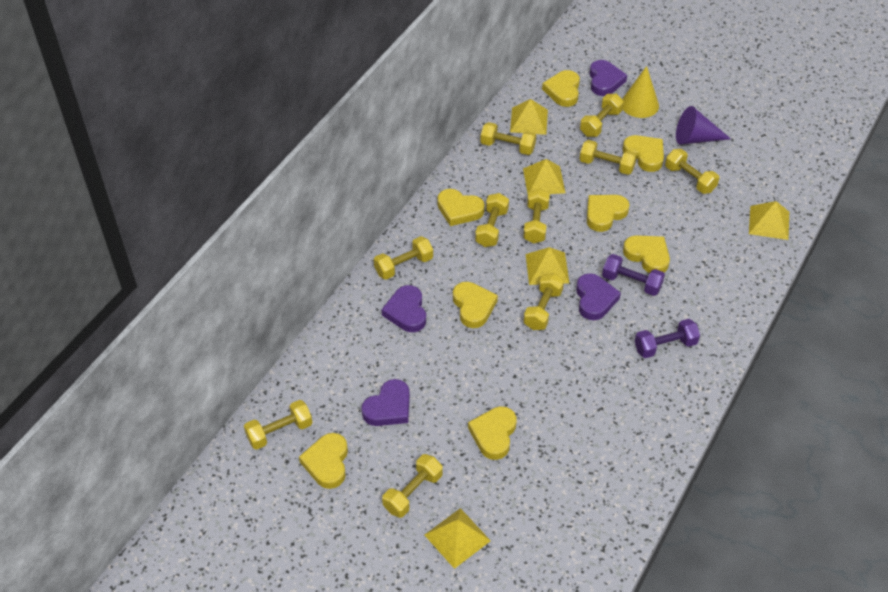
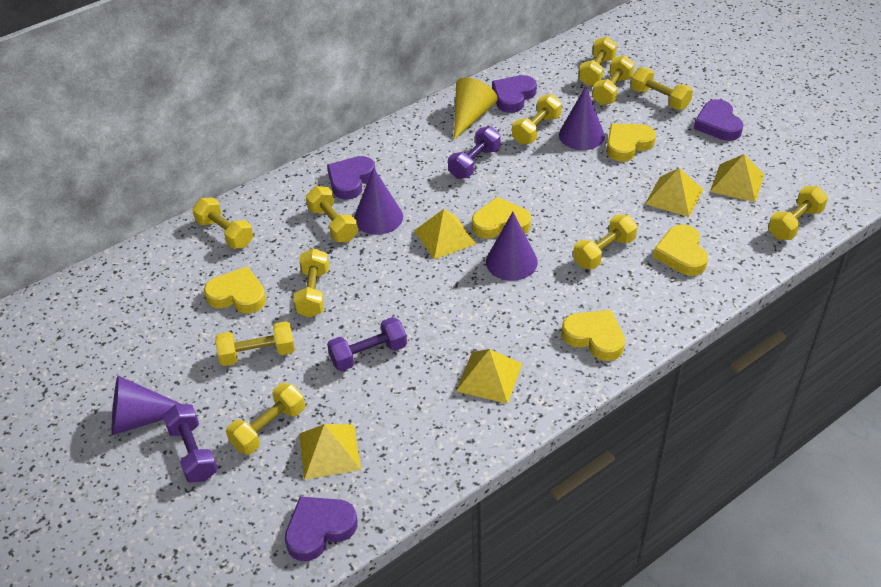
purple cone: [676,106,731,145] = 1 -> [112,376,181,435] [354,168,403,235] [486,212,538,281] [559,86,605,150] = 4
purple dumbbell: [602,254,665,296] [635,319,700,358] = 2 -> [163,404,218,483] [327,317,407,371] [448,126,500,179] = 3
yellow dumbbell: [244,400,313,450] [374,236,433,280] [382,454,443,518] [475,193,509,247] [480,122,536,155] [523,188,550,243] [523,273,564,330] [579,140,637,175] [580,94,624,137] [665,149,719,194] = 10 -> [192,197,253,249] [215,321,295,366] [226,383,305,455] [294,248,329,318] [306,186,358,242] [512,94,562,145] [573,214,637,269] [579,36,617,86] [592,55,635,105] [631,67,693,110] [768,186,828,240] = 11
yellow heart: [299,433,348,489] [437,189,485,226] [453,282,498,328] [468,406,517,460] [542,70,580,107] [587,195,630,232] [623,135,664,172] [623,235,670,273] = 8 -> [204,266,266,313] [472,197,531,239] [562,310,625,361] [607,124,656,162] [653,225,708,276] = 5

